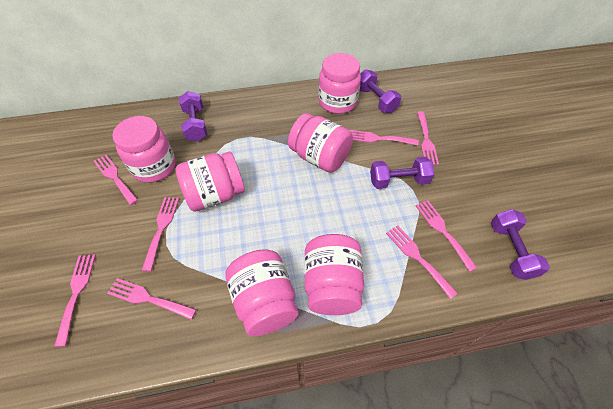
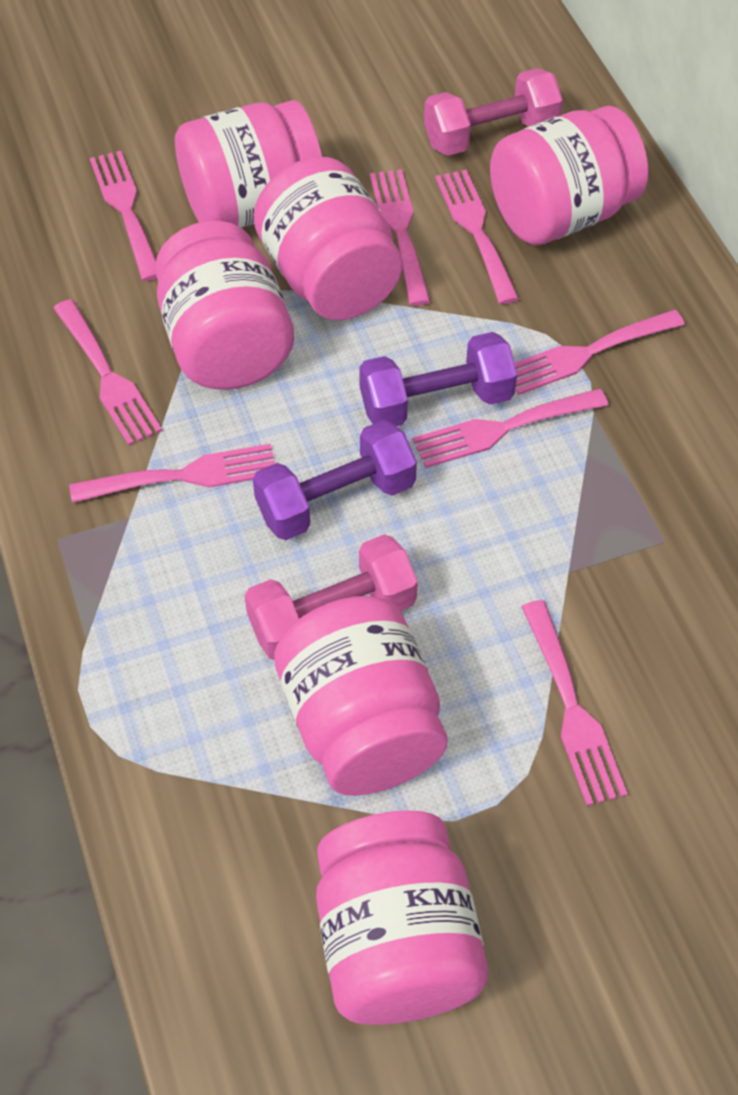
pink dumbbell: none = 0 -> [244,534,418,660] [424,68,563,156] = 2
purple dumbbell: [179,91,207,141] [360,70,401,113] [370,157,434,189] [491,209,550,280] = 4 -> [253,420,417,540] [359,332,517,426] = 2

